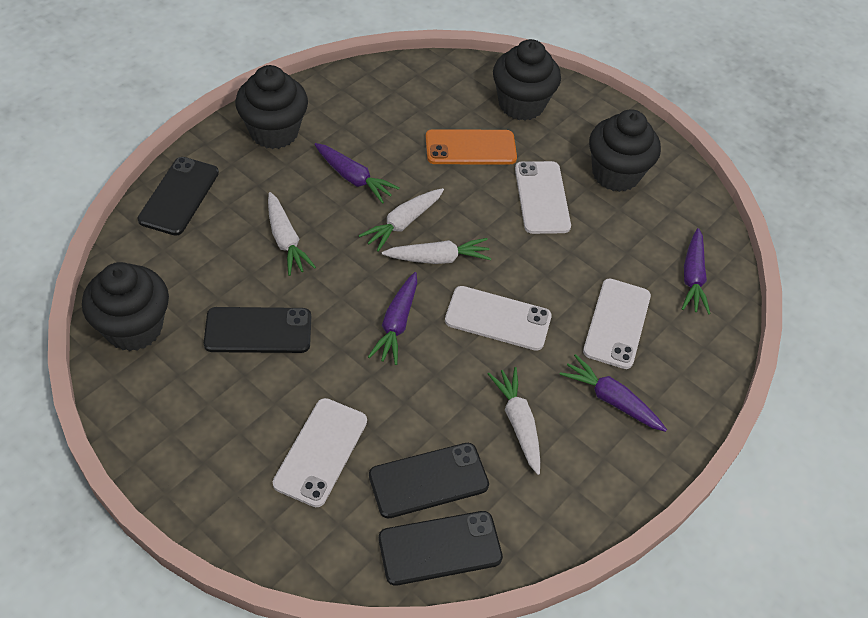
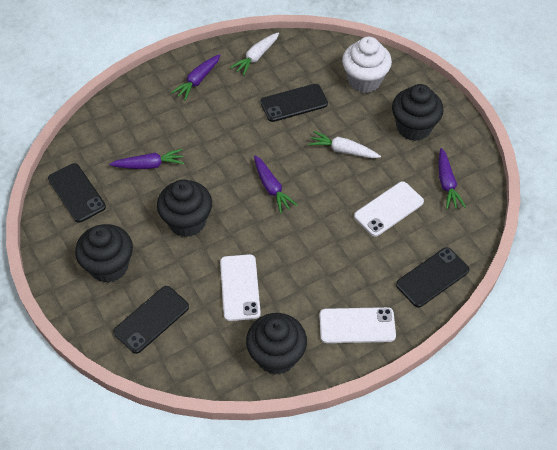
orange phone: [426,129,517,164] = 1 -> none = 0
white carrot: [268,192,316,276] [359,188,444,252] [382,238,491,264] [488,367,540,475] = 4 -> [230,32,279,76] [308,131,381,158] = 2
white cupcake: none = 0 -> [342,37,392,93] = 1
white phone: [273,398,367,507] [445,286,552,351] [515,161,571,234] [583,278,651,369] = 4 -> [220,254,261,321] [319,307,396,343] [354,181,424,237] = 3

